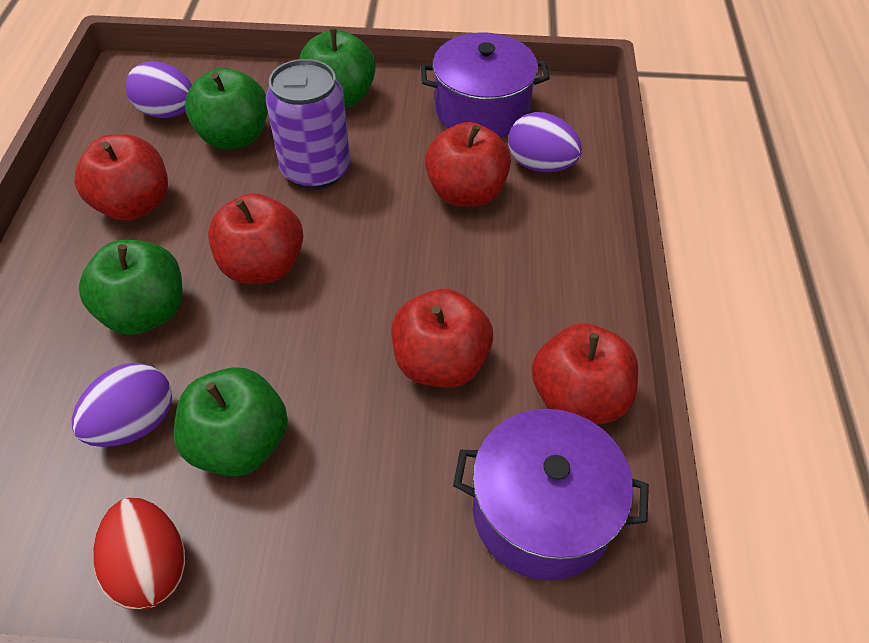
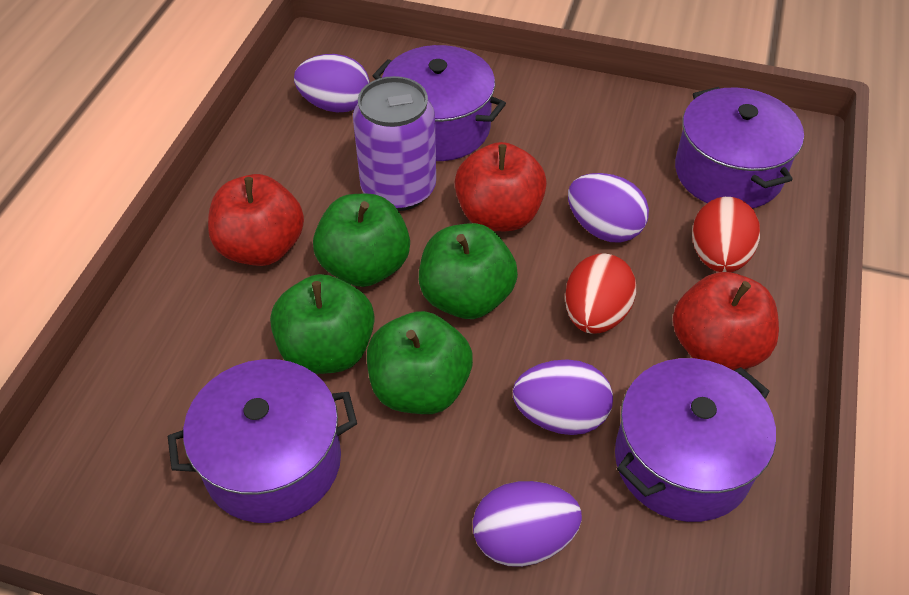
purple egg: [72,363,172,447] [126,61,192,118] [508,112,582,172] = 3 -> [294,54,370,112] [473,481,582,567] [513,359,613,435] [568,173,649,243] = 4
purple pot: [421,32,550,138] [453,409,649,580] = 2 -> [168,359,357,523] [373,45,506,161] [615,358,776,522] [675,87,804,208] = 4
red apple: [74,134,168,221] [208,193,303,284] [391,289,493,388] [425,122,511,207] [532,323,638,425] = 5 -> [208,174,304,266] [455,142,547,231] [673,272,779,370] = 3
red egg: [93,498,185,610] = 1 -> [565,253,636,333] [692,197,760,272] = 2

